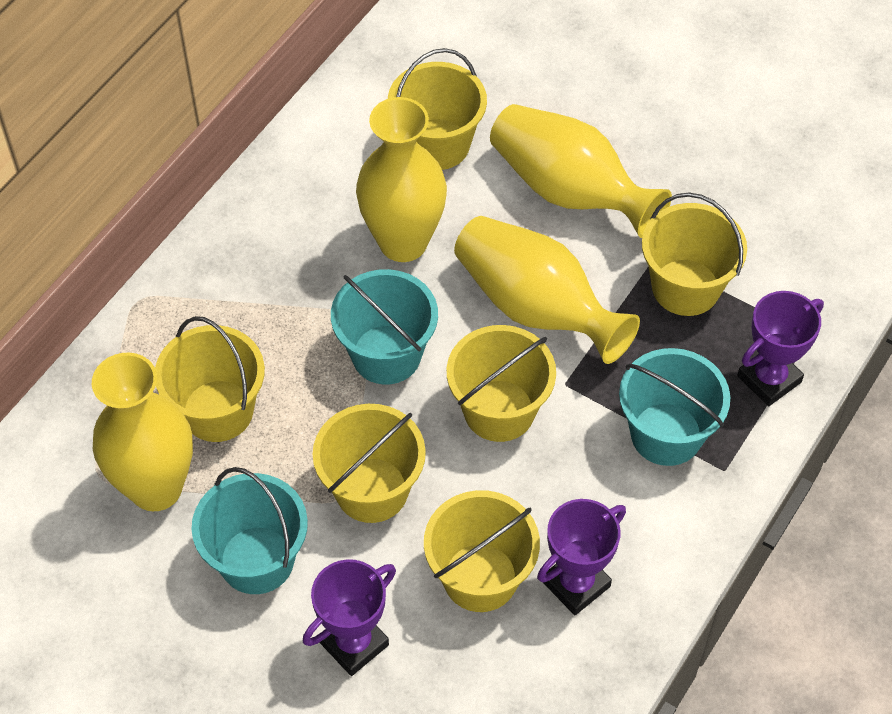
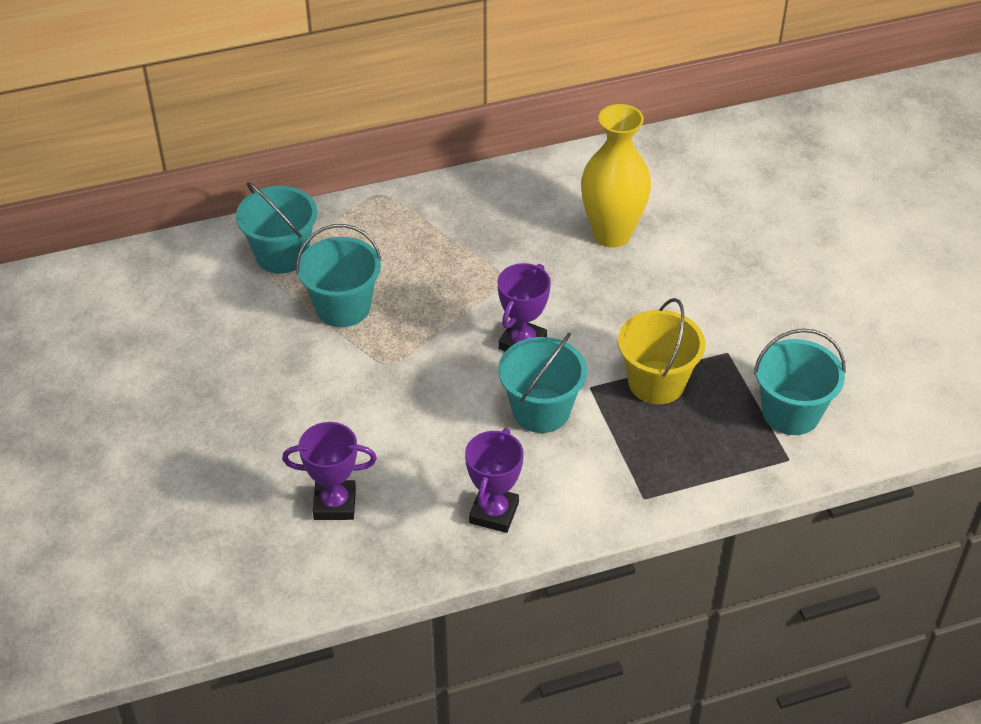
turquoise bucket: [192,467,308,594] [331,269,438,385] [619,348,730,466] = 3 -> [236,182,317,274] [296,224,382,327] [499,333,587,433] [754,329,846,435] = 4
yellow bucket: [155,316,265,442] [312,404,426,523] [388,48,487,170] [424,490,540,612] [447,325,556,442] [642,193,747,316] = 6 -> [618,298,705,404] = 1
yellow vase: [92,352,193,511] [356,97,447,262] [454,216,640,364] [490,104,672,238] = 4 -> [581,104,651,248] = 1

